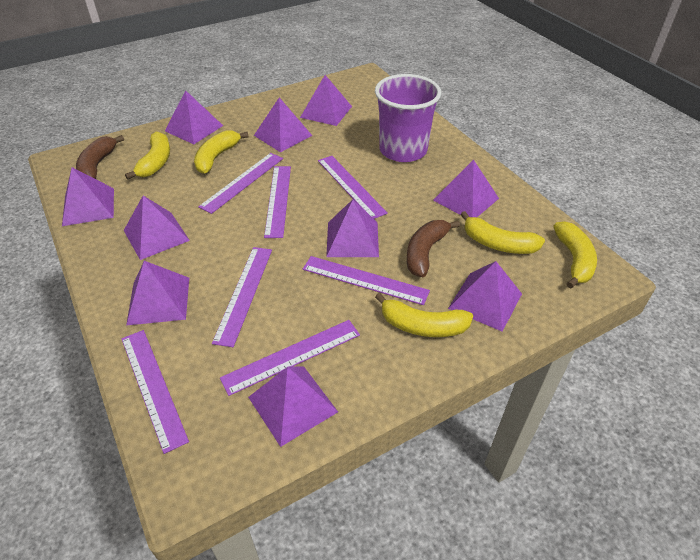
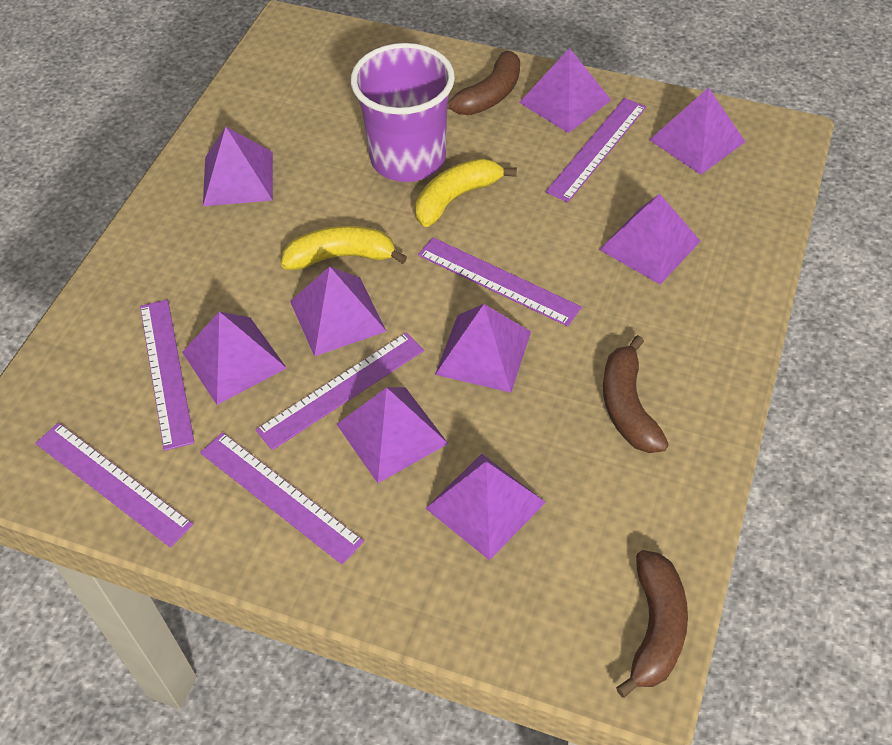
brown banana: [76,135,124,179] [407,220,460,277] = 2 -> [447,51,520,115] [603,335,669,453] [616,550,688,698] = 3
purple pyramid: [62,167,114,226] [124,196,190,260] [126,261,189,326] [165,90,223,144] [248,366,338,447] [254,97,312,152] [300,75,352,126] [326,200,379,257] [433,159,499,217] [448,261,522,331] = 10 -> [182,311,286,405] [203,127,273,206] [290,266,387,356] [336,387,448,483] [425,454,546,560] [435,304,531,393] [519,48,611,133] [599,194,701,285] [649,88,745,175] = 9
purple ruler: [122,330,189,454] [198,153,283,214] [212,247,272,347] [220,320,360,396] [264,166,291,238] [303,256,430,305] [318,156,388,219] = 7 -> [36,423,193,548] [140,300,195,451] [200,432,364,565] [255,332,424,450] [418,237,582,327] [546,98,646,202] = 6
yellow banana: [125,131,170,180] [194,130,249,174] [375,293,473,337] [460,211,545,254] [553,221,597,289] = 5 -> [281,226,407,270] [415,159,517,227] = 2

